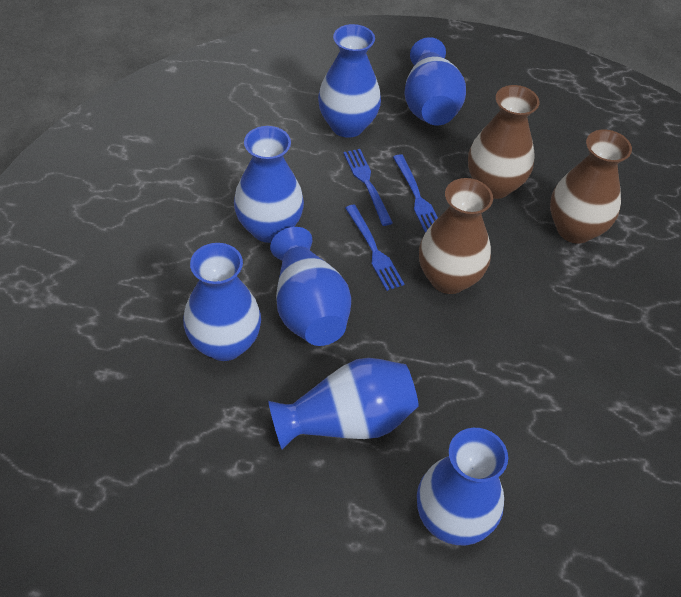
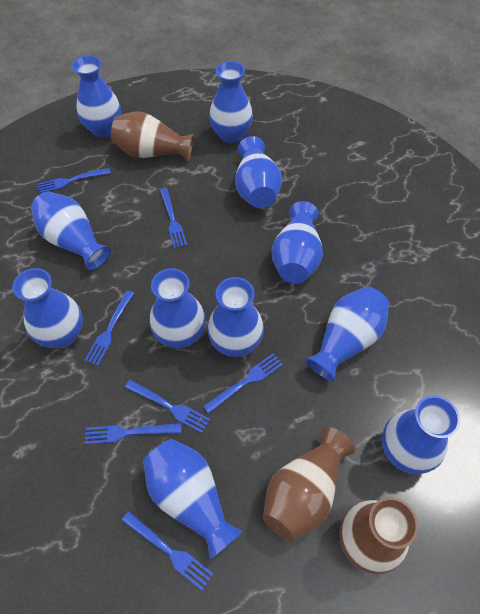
blue fork: [343,149,393,226] [345,204,404,291] [393,154,438,233] = 3 -> [37,168,111,194] [84,290,134,366] [85,423,181,444] [122,511,213,590] [125,380,210,433] [160,188,187,248] [203,353,283,413] = 7
blue vase: [183,243,261,361] [234,126,304,243] [268,358,419,449] [270,227,351,346] [318,24,381,138] [404,37,466,126] [417,428,508,545] = 7 -> [12,268,83,348] [31,191,111,270] [72,55,121,138] [143,439,242,559] [150,268,206,349] [207,277,264,357] [209,61,253,144] [235,136,282,208] [272,201,323,283] [305,286,389,382] [382,395,460,474] = 11

